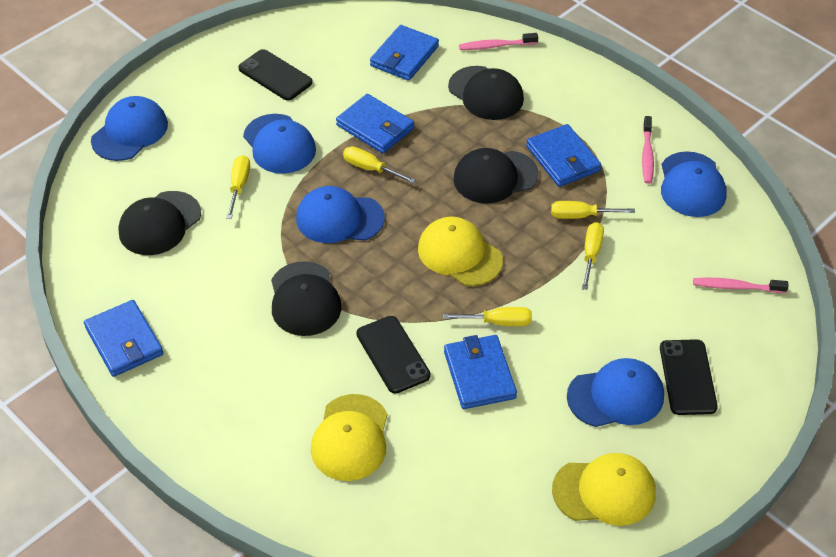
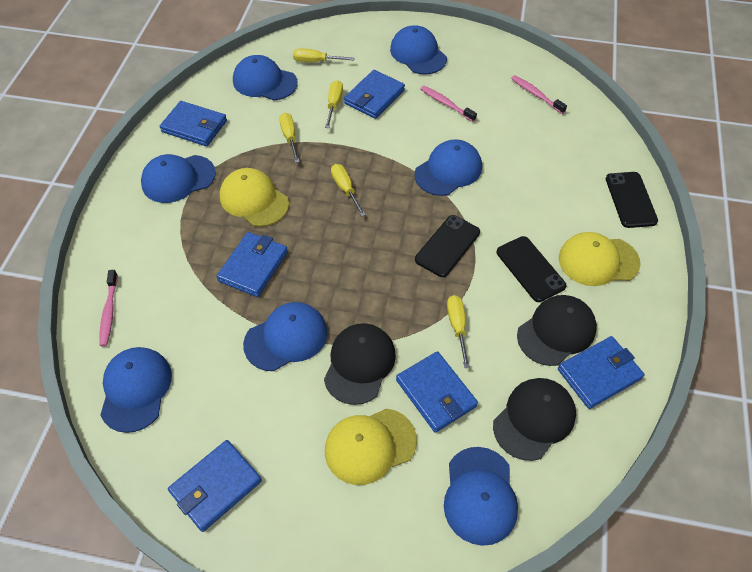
black cap: [118,191,201,255] [271,261,341,336] [448,66,524,120] [453,148,539,203] = 4 -> [324,323,396,405] [493,378,576,461] [517,295,597,366] = 3
blue cap: [91,96,168,161] [243,114,316,174] [296,186,385,243] [567,358,664,427] [661,151,727,217] = 5 -> [100,347,172,433] [141,154,216,203] [233,55,298,100] [243,302,328,371] [390,25,447,74] [414,139,482,196] [444,447,518,546] = 7
blue wallet: [84,300,163,377] [336,94,414,153] [370,25,439,81] [444,335,517,409] [526,124,601,187] = 5 -> [160,101,227,146] [168,440,262,532] [216,232,288,297] [344,70,405,119] [396,351,478,433] [558,336,644,409] = 6

